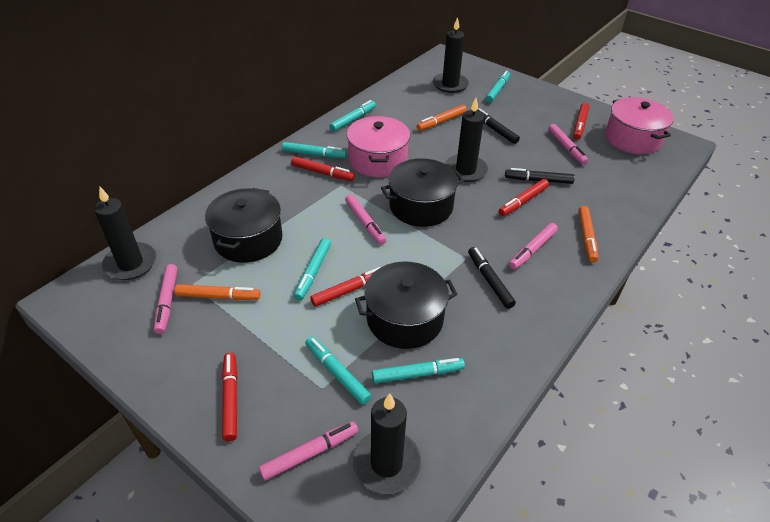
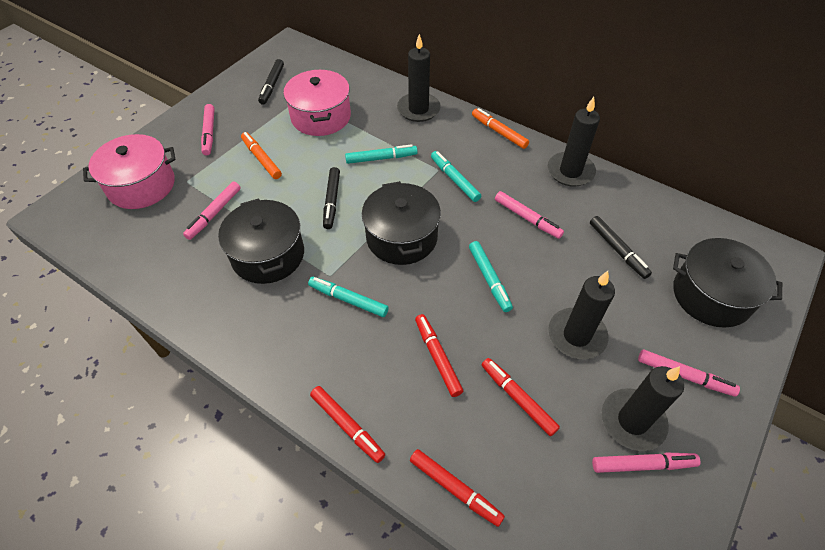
orange marker: [175,284,260,300] [417,105,467,131] [578,206,598,263] = 3 -> [241,132,282,179] [472,108,529,149] = 2
red marker: [222,352,238,441] [291,156,355,181] [310,267,381,307] [499,179,549,216] [574,103,589,140] = 5 -> [310,386,385,463] [410,449,505,527] [415,314,463,397] [482,358,560,436] = 4
turquoise marker: [282,142,347,158] [294,238,331,300] [305,337,371,405] [329,100,376,132] [372,358,465,383] [486,71,510,103] = 6 -> [308,277,389,317] [345,144,418,164] [431,151,481,202] [469,241,513,312] = 4

